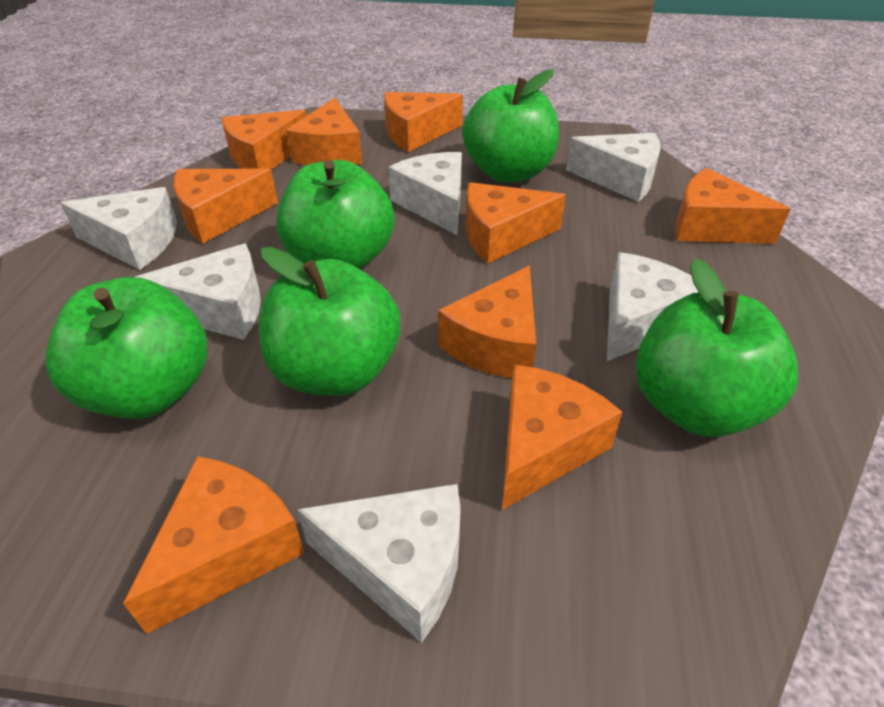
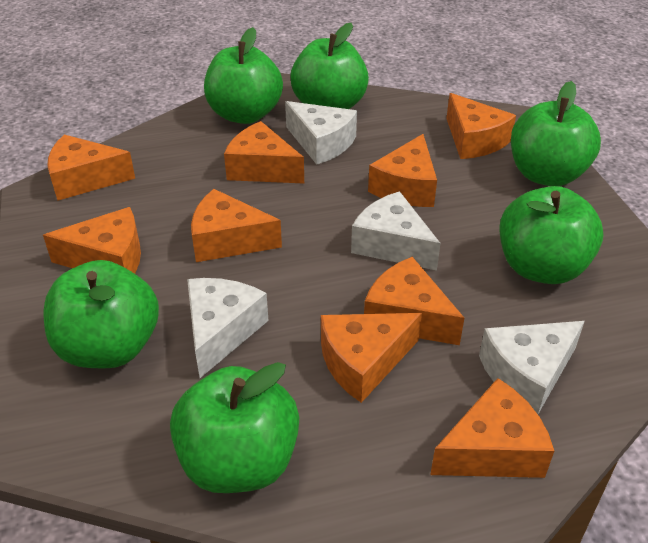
green apple: [46,277,207,419] [259,247,400,396] [276,160,395,269] [463,69,559,183] [636,258,798,437] = 5 -> [43,260,159,368] [170,362,299,493] [204,27,283,124] [290,23,369,109] [500,186,603,284] [511,81,601,186] = 6
white cheese: [61,187,177,270] [135,244,261,340] [297,484,461,643] [388,152,462,235] [566,133,661,202] [607,252,698,361] = 6 -> [187,278,269,378] [285,101,357,165] [351,191,441,271] [479,321,585,414] = 4

